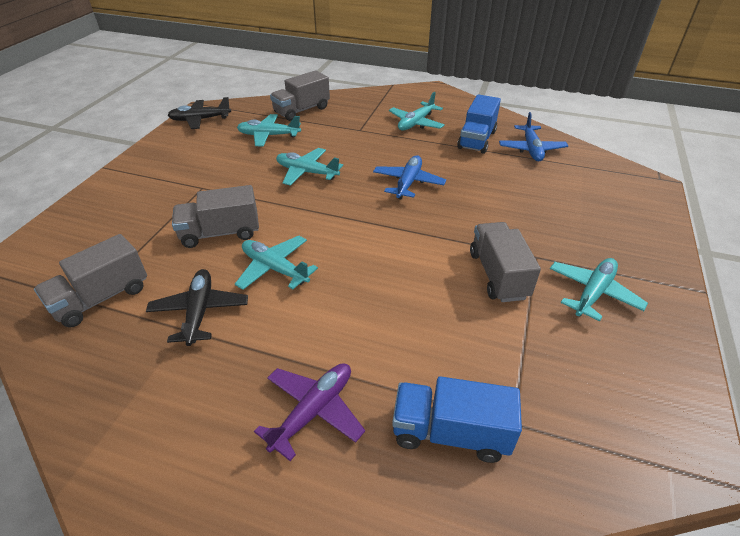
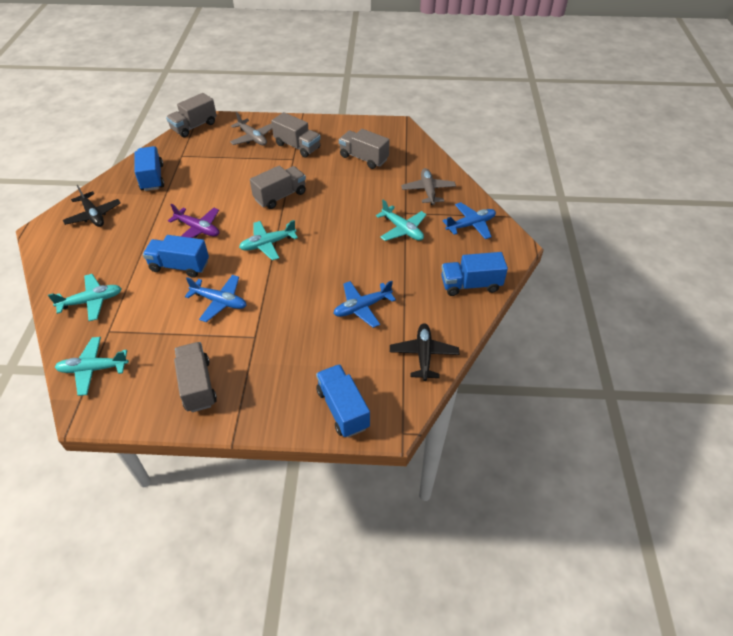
blue plane: [373,155,446,200] [499,112,568,161] = 2 -> [185,275,247,322] [333,281,396,328] [442,202,496,239] = 3
blue truck: [392,376,522,463] [457,94,501,154] = 2 -> [134,146,164,191] [143,235,209,278] [316,364,370,438] [441,252,508,296] = 4
grey plane: none = 0 -> [230,112,272,146] [401,168,456,205] = 2
grey truck: [34,234,147,328] [172,185,259,248] [270,70,330,121] [470,222,541,302] = 4 -> [166,93,217,138] [174,342,217,412] [250,165,306,209] [271,112,321,157] [339,129,390,169] = 5
turquoise plane: [235,236,318,290] [237,114,301,147] [276,148,343,186] [389,92,445,131] [550,258,648,321] = 5 -> [48,274,122,321] [55,337,129,396] [239,220,298,260] [376,200,427,241] = 4

